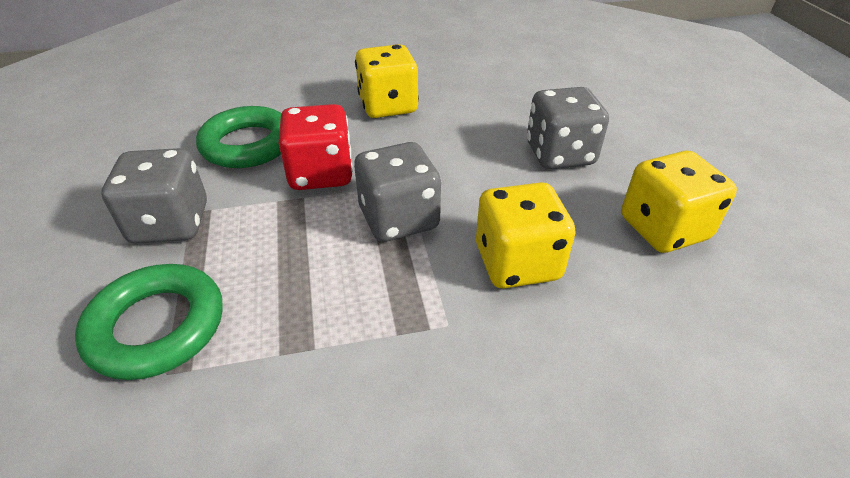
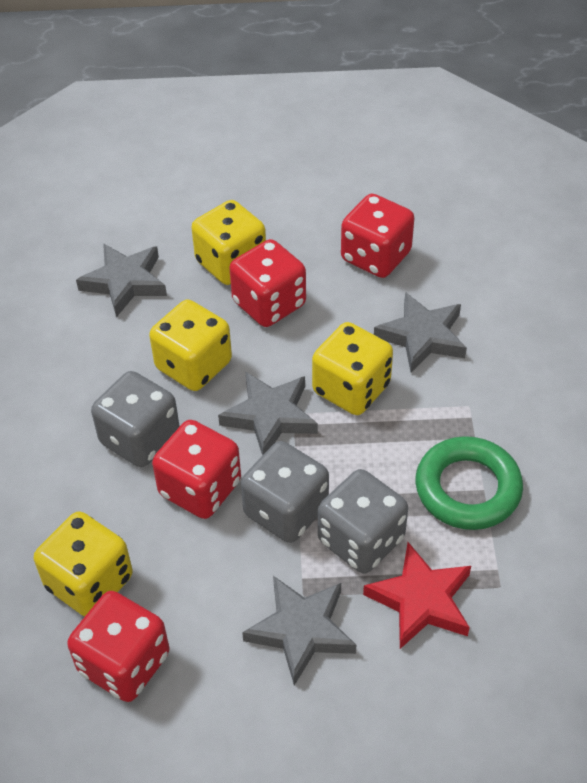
green ring: [75,264,223,380] [196,106,281,168] = 2 -> [415,436,523,530] = 1
grey star: none = 0 -> [76,243,167,317] [218,371,318,456] [242,576,356,686] [374,292,467,373] = 4
red dice: [279,104,353,190] = 1 -> [67,591,170,702] [152,420,241,519] [229,239,306,327] [341,194,414,278] = 4
red star: none = 0 -> [363,542,471,649] = 1
yellow dice: [355,44,419,118] [476,182,576,288] [621,151,737,253] = 3 -> [34,511,133,617] [149,300,232,391] [191,200,266,285] [312,322,393,415] = 4

